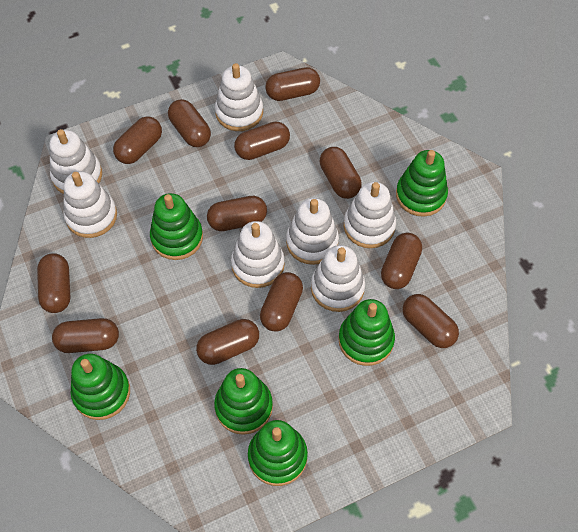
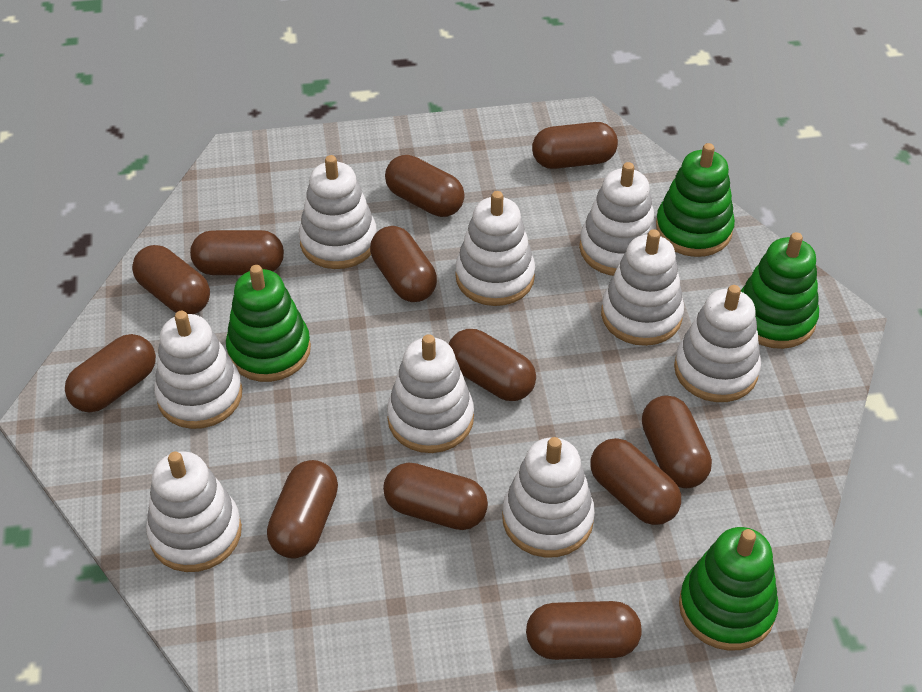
green stacking toy: [71,354,130,420] [150,193,203,260] [214,368,273,435] [248,420,308,486] [338,299,395,366] [396,150,448,217] = 6 -> [226,265,311,382] [656,143,735,257] [679,527,779,651] [741,232,819,349] = 4
white stacking toy: [49,129,102,194] [63,171,117,238] [215,63,263,131] [231,221,285,288] [286,198,339,265] [311,245,365,312] [344,182,396,248] = 7 -> [146,451,242,572] [154,311,242,429] [299,155,377,269] [387,334,474,453] [455,191,535,306] [502,437,595,558] [579,162,657,276] [601,229,684,346] [674,285,761,402] = 9

